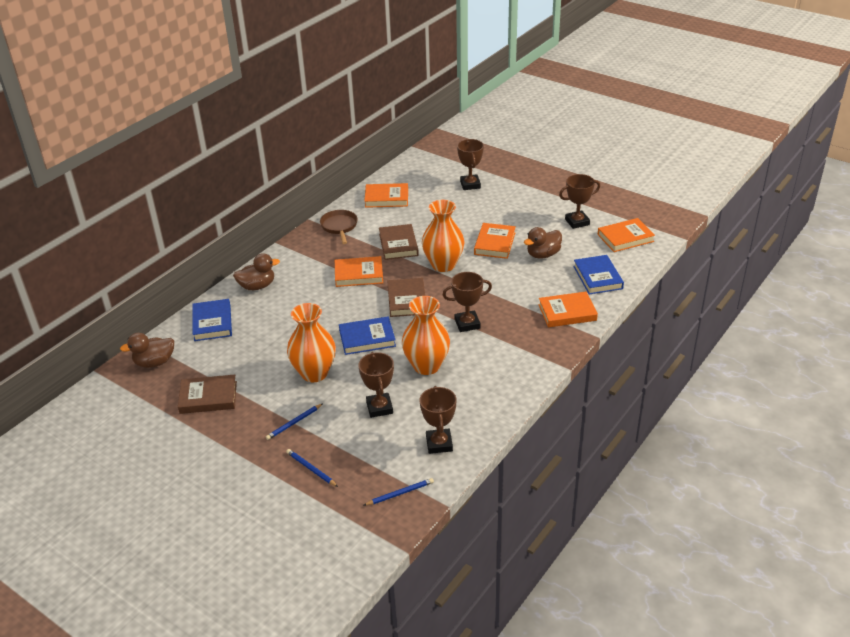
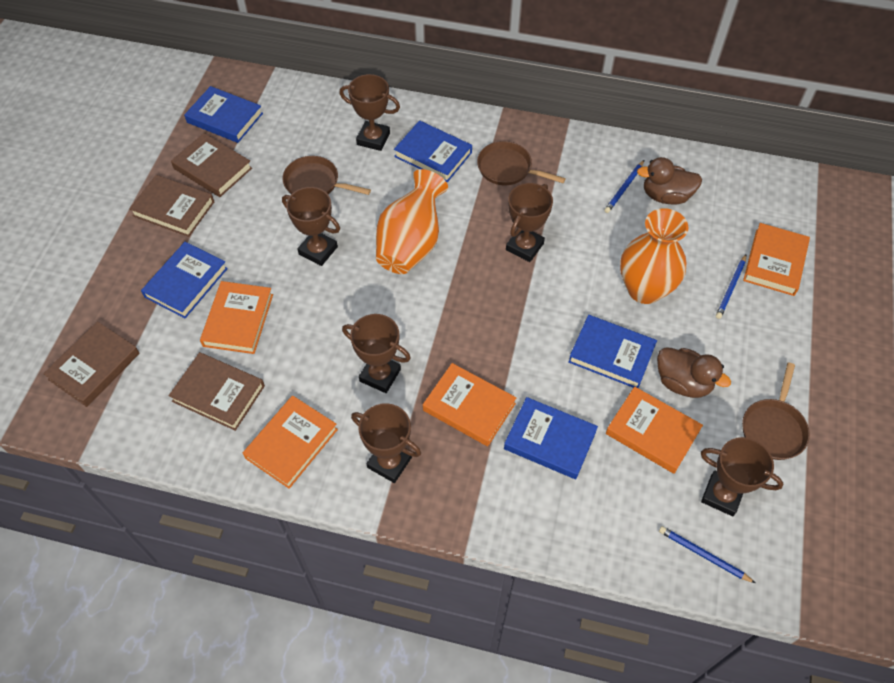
blue book: [192,299,232,341] [339,316,396,355] [573,255,624,294] = 3 -> [141,242,228,318] [184,86,263,143] [394,120,472,182] [504,397,598,479] [568,315,657,388] = 5
brown book: [178,375,237,414] [379,224,419,260] [387,278,425,317] = 3 -> [43,321,140,407] [129,175,214,237] [168,352,265,431] [171,133,252,197] = 4
brown duck: [120,333,174,368] [233,253,280,290] [524,227,562,259] = 3 -> [637,157,702,205] [657,347,731,398] = 2
brown pan: [320,210,358,244] = 1 -> [282,156,371,195] [477,141,566,185] [742,362,810,460] = 3
brown trophy: [358,352,394,418] [420,386,456,454] [443,272,492,332] [457,139,484,190] [559,174,600,229] = 5 -> [282,187,340,266] [339,74,400,151] [342,314,411,393] [351,403,421,483] [506,183,553,262] [701,437,784,516] = 6
orange vase: [287,303,336,382] [402,296,450,375] [422,200,464,272] = 3 -> [376,169,448,274] [620,208,689,304] = 2

